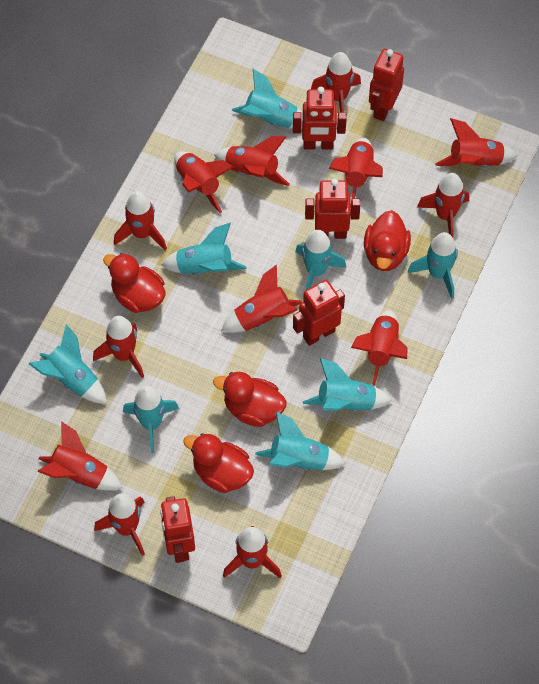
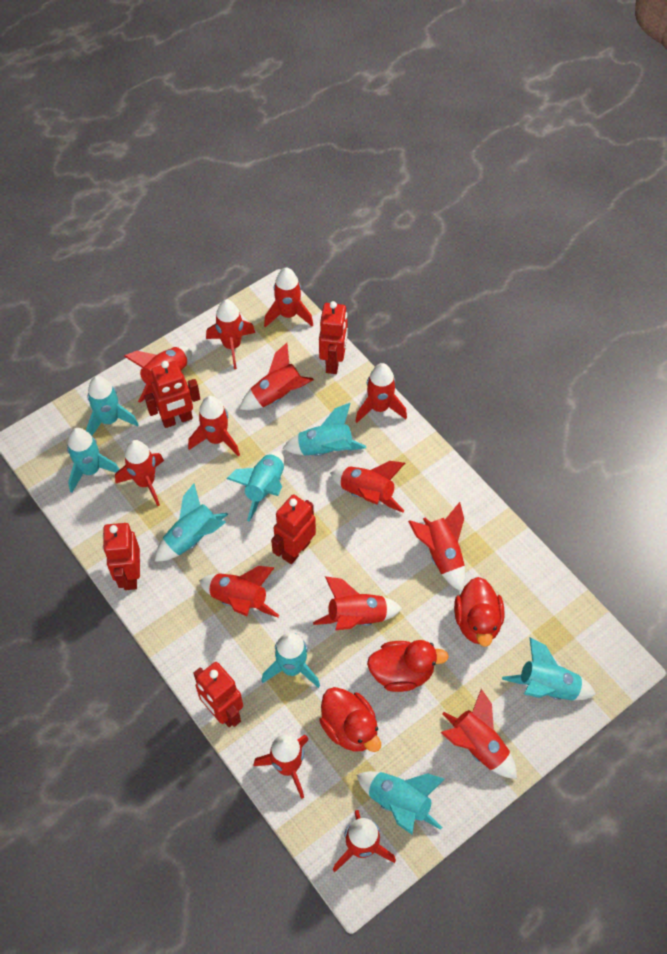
red duck: [103,253,165,313] [183,433,254,493] [213,372,287,427] [364,210,411,271] = 4 -> [319,687,381,752] [367,640,449,692] [454,577,504,647] = 3
red rocket: [37,421,122,491] [93,316,144,378] [94,493,145,556] [114,191,167,250] [174,151,233,213] [214,136,289,186] [221,264,302,333] [223,526,282,578] [311,52,361,112] [329,138,383,201] [351,310,408,386] [417,173,469,238] [435,118,517,167] = 13 -> [115,440,164,506] [124,346,192,403] [188,396,240,456] [199,566,279,617] [206,299,255,369] [240,343,314,410] [254,734,309,799] [264,267,313,327] [313,576,403,631] [330,461,405,513] [333,810,396,872] [355,363,407,423] [408,502,465,592] [440,689,517,779] = 14

